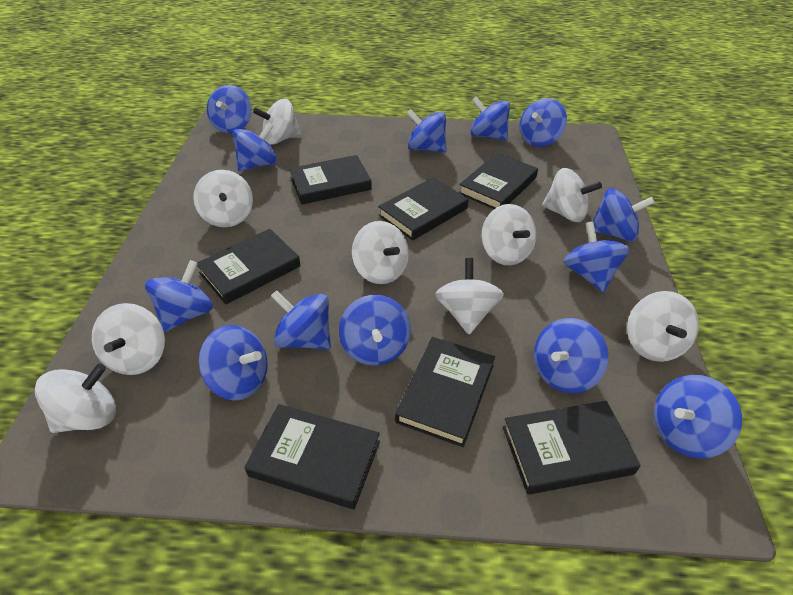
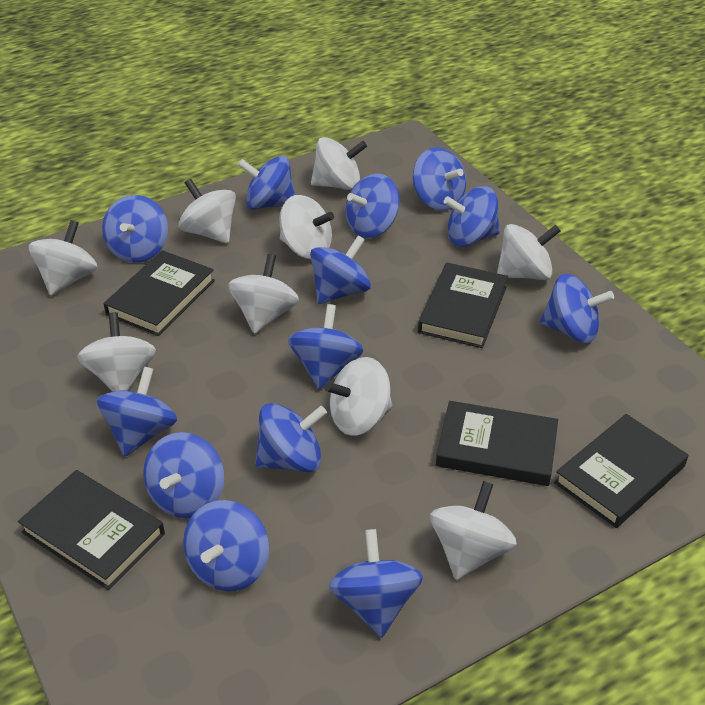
black book: [197,229,301,304] [244,404,380,509] [289,155,372,204] [378,177,469,241] [395,337,495,447] [459,153,538,209] [503,401,641,495] = 7 -> [18,470,165,590] [104,250,215,336] [418,263,508,348] [436,401,558,486] [554,414,688,528] = 5

